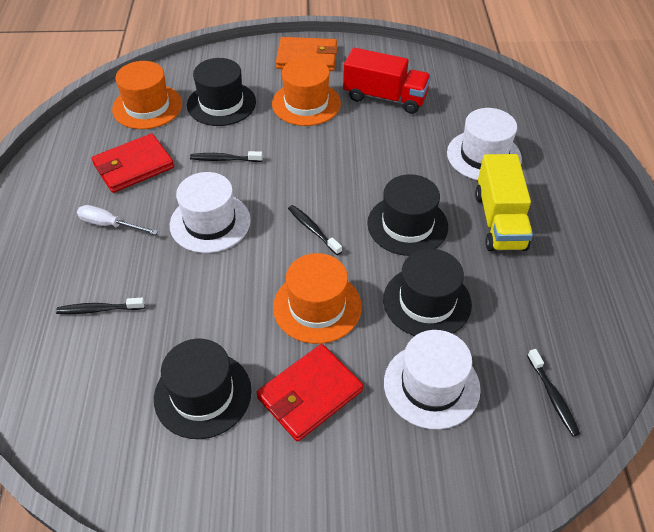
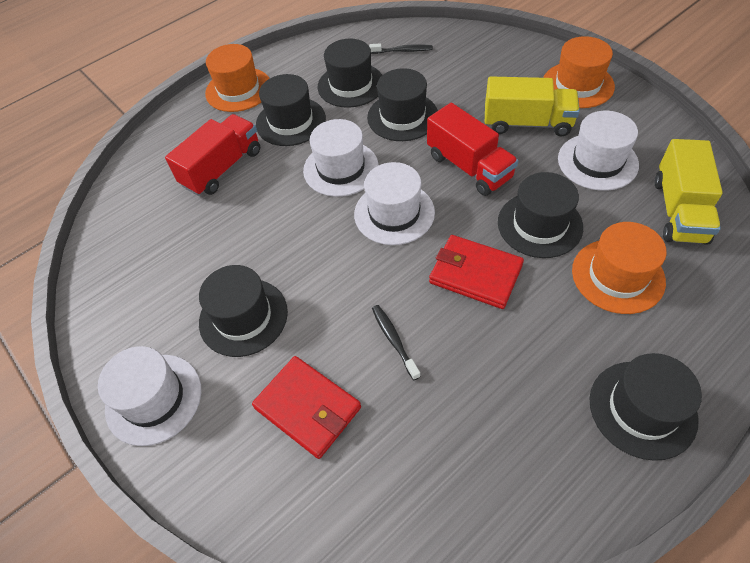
black hat: [154,339,252,439] [187,58,256,126] [367,174,448,256] [383,249,472,336] = 4 -> [199,265,288,357] [256,74,326,146] [318,39,382,108] [367,68,438,141] [498,172,583,258] [590,353,702,461] = 6
black toothbrush: [56,298,145,314] [190,151,263,162] [288,205,342,255] [527,349,580,436] = 4 -> [369,43,433,54] [372,305,421,380] = 2
orange wallet: [276,37,338,71] = 1 -> none = 0
red truck: [343,48,431,114] = 1 -> [165,114,260,196] [427,103,518,196] = 2
white hat: [170,172,251,253] [384,330,481,430] [447,108,522,180] = 3 -> [98,346,201,446] [303,119,379,197] [354,162,435,245] [558,111,639,191] = 4
white screwdriver: [77,205,158,235] = 1 -> none = 0
yellow truck: [475,154,533,251] = 1 -> [485,76,580,136] [655,139,723,245] = 2

